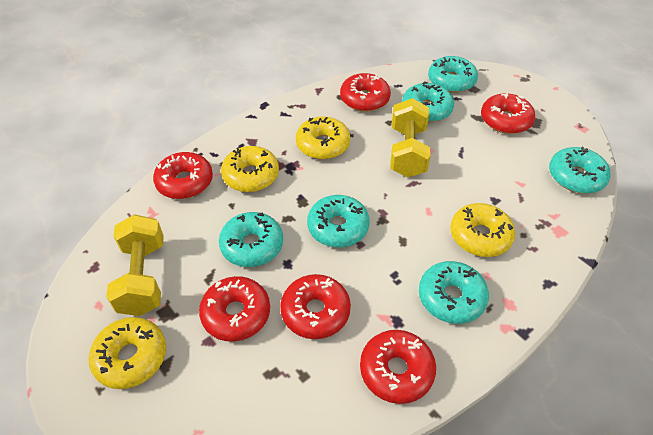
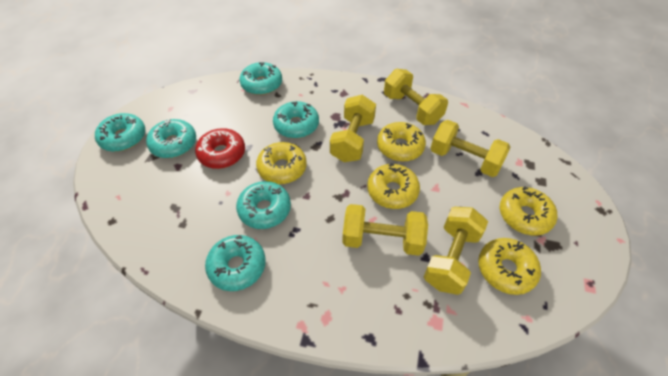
red donut: [153,152,213,199] [199,276,270,342] [280,274,351,339] [340,73,391,112] [360,330,436,404] [481,93,535,134] = 6 -> [195,128,245,169] = 1
yellow donut: [89,317,166,389] [221,146,279,192] [296,116,350,159] [450,203,515,257] = 4 -> [256,142,307,184] [367,163,420,209] [377,122,426,162] [478,238,541,295] [500,186,557,236] = 5
yellow dumbbell: [106,214,164,316] [390,98,430,177] = 2 -> [330,95,376,162] [342,204,428,256] [384,69,448,125] [424,207,488,295] [430,120,510,177] = 5

